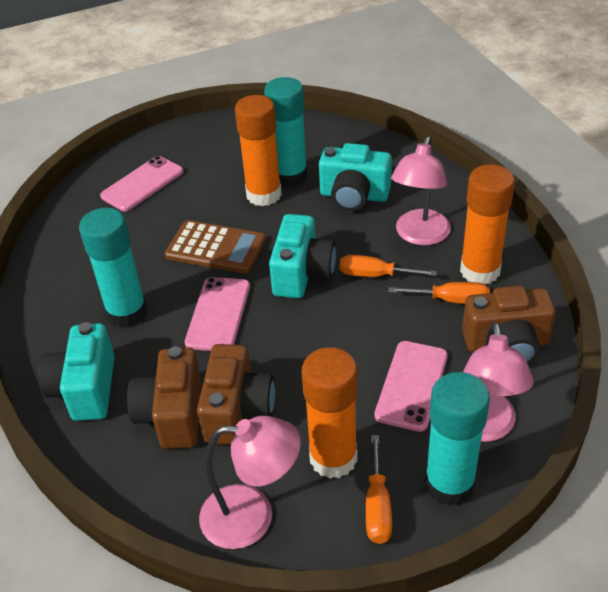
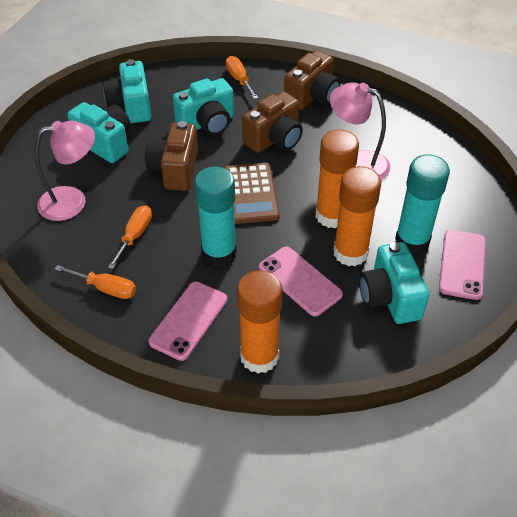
pink lamp: [199,416,301,549] [391,137,451,246] [463,322,534,442] = 3 -> [35,121,95,221] [330,82,390,180] = 2
turquoise camera: [38,322,115,421] [269,214,336,298] [319,143,392,211] = 3 -> [67,102,131,163] [103,59,151,123] [173,78,234,135] [359,242,429,324] = 4
turquoise glue stick: [79,208,147,328] [264,77,308,187] [425,372,490,506] = 3 -> [195,167,237,267] [395,154,450,254] = 2

